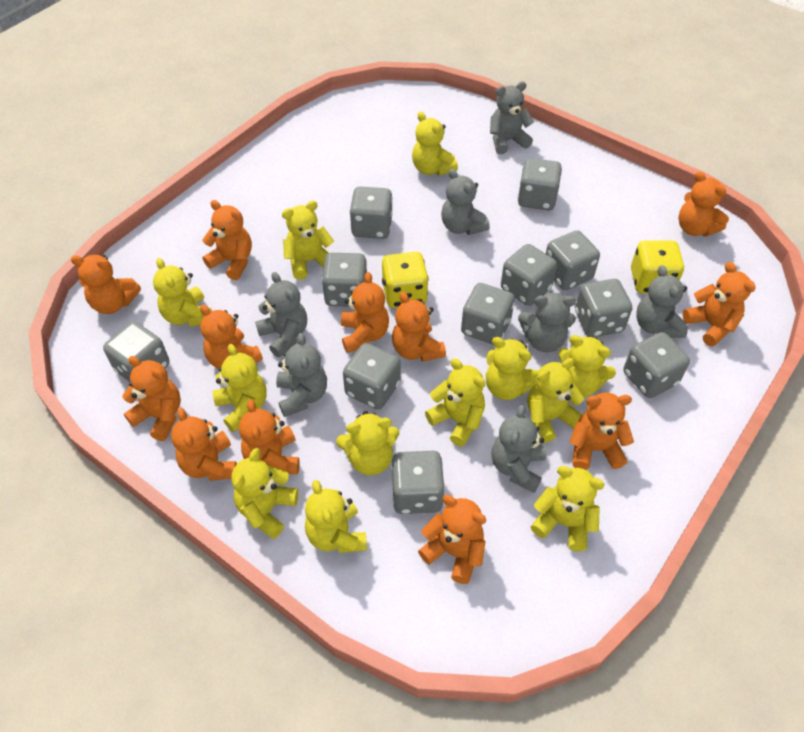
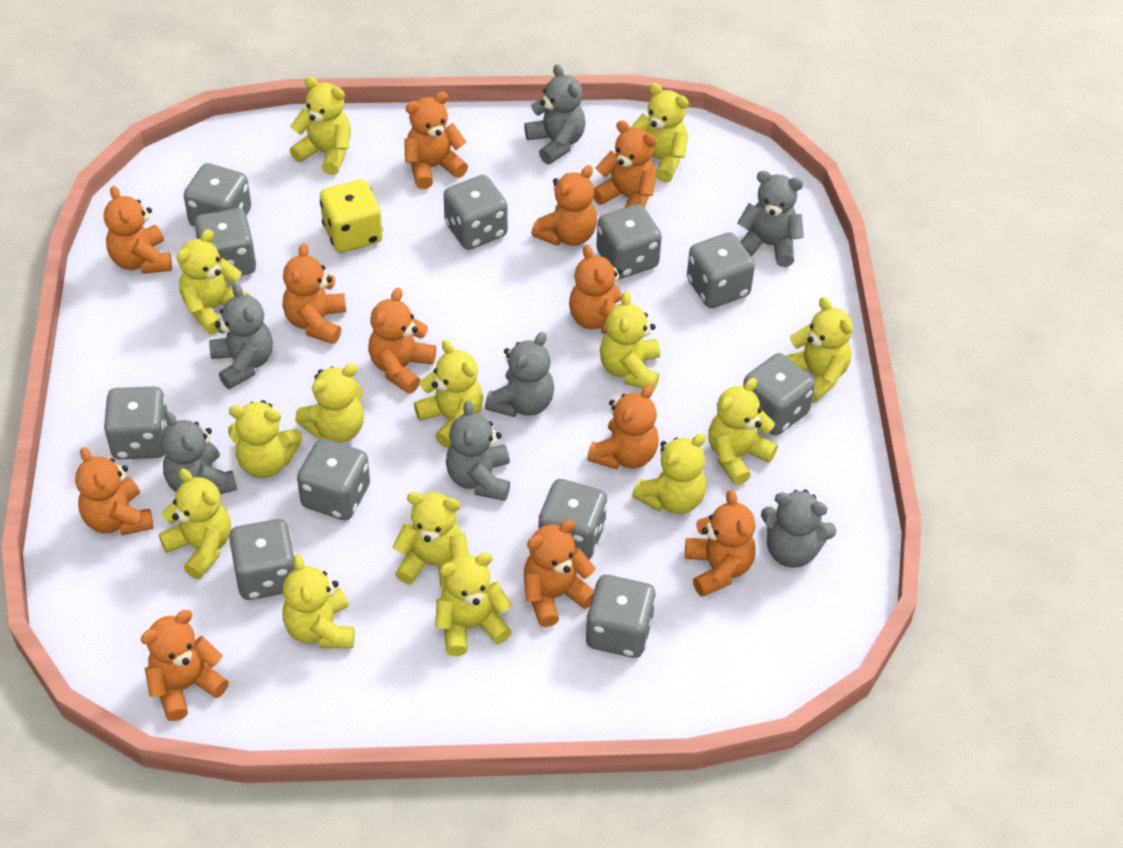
yellow dice: [382,252,429,308] [631,240,684,293] = 2 -> [320,179,382,253] = 1
yellow teddy bear: [153,258,212,327] [212,344,266,432] [231,448,298,539] [282,200,334,280] [305,480,367,553] [336,411,399,475] [412,111,458,176] [425,358,485,446] [486,337,538,400] [527,358,584,443] [531,466,605,552] [558,335,616,397] = 12 -> [159,468,231,579] [177,229,250,335] [228,400,302,478] [283,555,355,648] [290,77,351,175] [295,364,364,443] [393,492,469,590] [414,340,483,448] [435,552,512,656] [600,291,660,391] [630,83,689,182] [632,433,706,514] [708,378,778,485] [786,297,853,403] = 14

